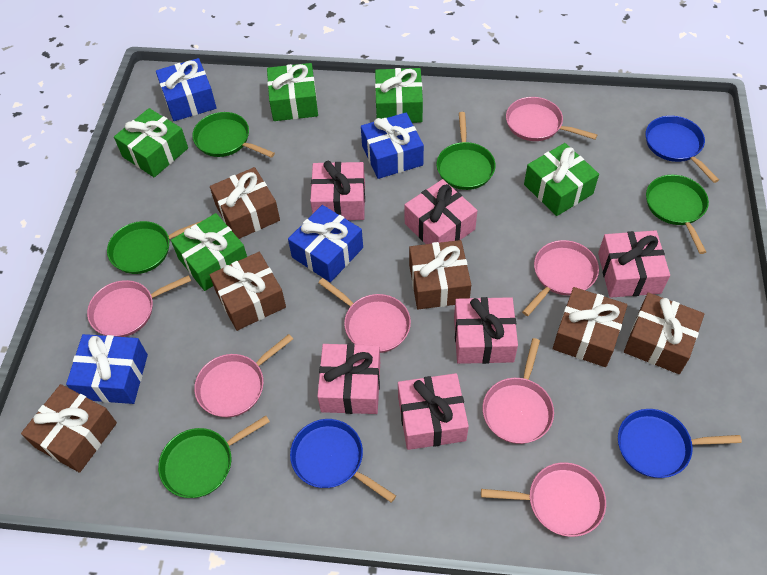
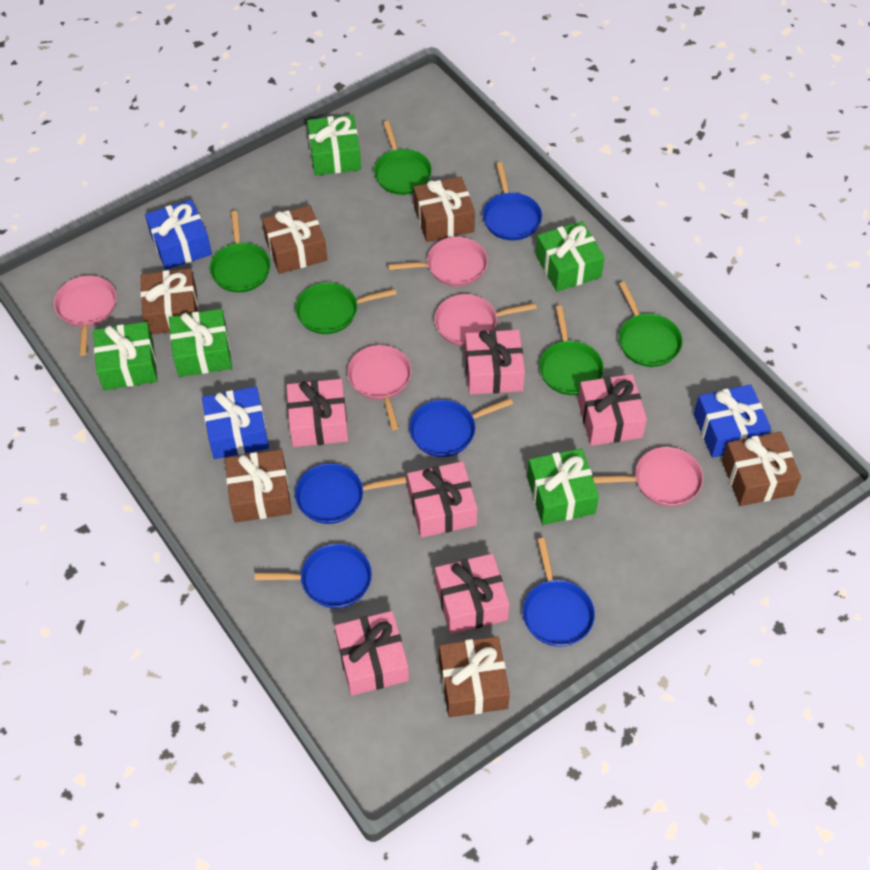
blue gift: [66,334,148,404] [156,58,217,121] [288,205,363,282] [361,113,424,179] = 4 -> [145,199,212,270] [202,387,269,459] [694,384,771,458] = 3
blue pan: [290,419,396,503] [618,409,742,478] [646,116,719,183] = 3 -> [255,544,372,608] [295,463,407,524] [409,398,513,457] [483,162,542,240] [523,538,595,647] = 5
pink pan: [87,275,191,337] [194,334,293,418] [318,278,411,353] [481,462,606,537] [483,338,554,444] [506,97,597,141] [522,240,599,316] = 7 -> [54,276,116,356] [347,345,412,430] [388,237,488,286] [434,294,537,346] [593,447,703,507] = 5

